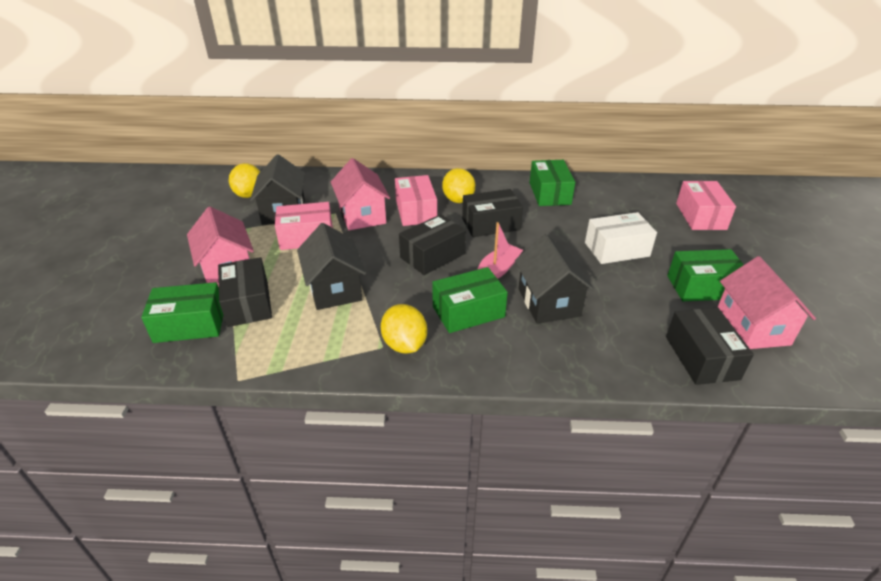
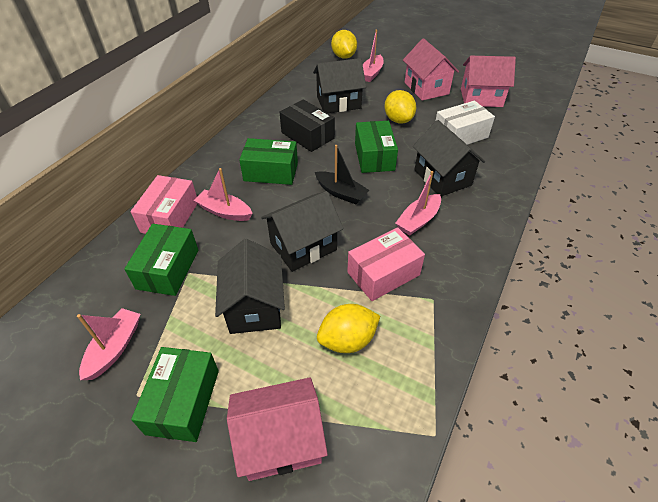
black boat: none = 0 -> [315,145,369,204] = 1
black box: [218,257,272,327] [399,214,466,275] [462,189,523,237] [666,307,754,385] = 4 -> [280,99,335,152] = 1
black house: [250,154,305,225] [297,223,366,310] [515,234,595,324] = 3 -> [215,239,285,334] [261,191,343,272] [313,58,366,113] [413,120,485,197] = 4
pink boat: [477,222,523,278] = 1 -> [77,308,140,380] [194,168,253,221] [363,30,384,82] [395,171,441,236] = 4
pink box: [275,202,333,250] [395,175,437,226] [676,181,736,230] = 3 -> [130,175,197,234] [347,227,425,301] = 2

